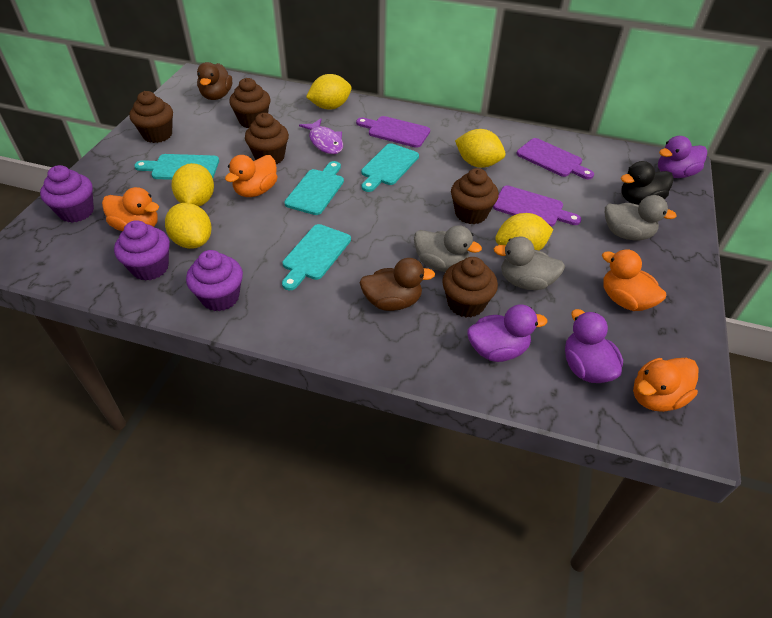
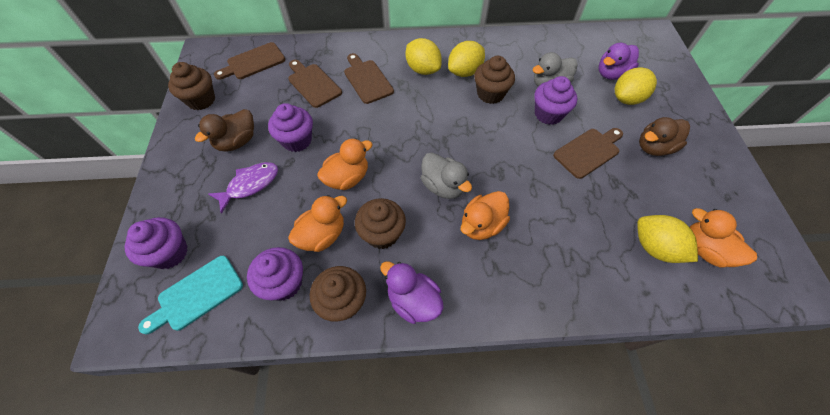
black duck: [621,161,674,205] = 1 -> none = 0
brown cupcake: [129,91,173,143] [229,78,270,128] [245,113,289,164] [442,257,498,318] [451,168,499,224] = 5 -> [168,62,215,110] [310,266,366,322] [355,198,406,249] [474,56,515,104] = 4
brown cutting board: none = 0 -> [214,42,285,80] [288,60,342,108] [344,53,394,104] [553,128,623,179] = 4
grey duck: [414,225,482,272] [494,236,565,290] [605,195,677,240] = 3 -> [421,153,472,199] [532,52,578,87] = 2
purple cupcake: [40,165,94,223] [114,220,170,281] [186,250,243,311] = 3 -> [125,217,188,269] [247,247,303,301] [268,103,313,152] [534,76,577,125] = 4
purple cutting board: [356,116,430,148] [493,186,581,227] [517,138,594,179] = 3 -> none = 0
purple duck: [467,304,547,362] [565,309,623,383] [658,136,707,178] = 3 -> [380,261,444,324] [598,42,639,80] = 2
turquoise cutting board: [134,154,219,180] [282,224,351,290] [284,161,344,215] [361,143,419,192] = 4 -> [138,256,243,335] = 1
yellow lemon: [165,203,211,249] [171,163,214,206] [306,74,352,110] [455,129,505,168] [495,213,553,251] = 5 -> [406,38,442,75] [448,41,485,77] [615,67,657,105] [637,215,698,263] = 4

